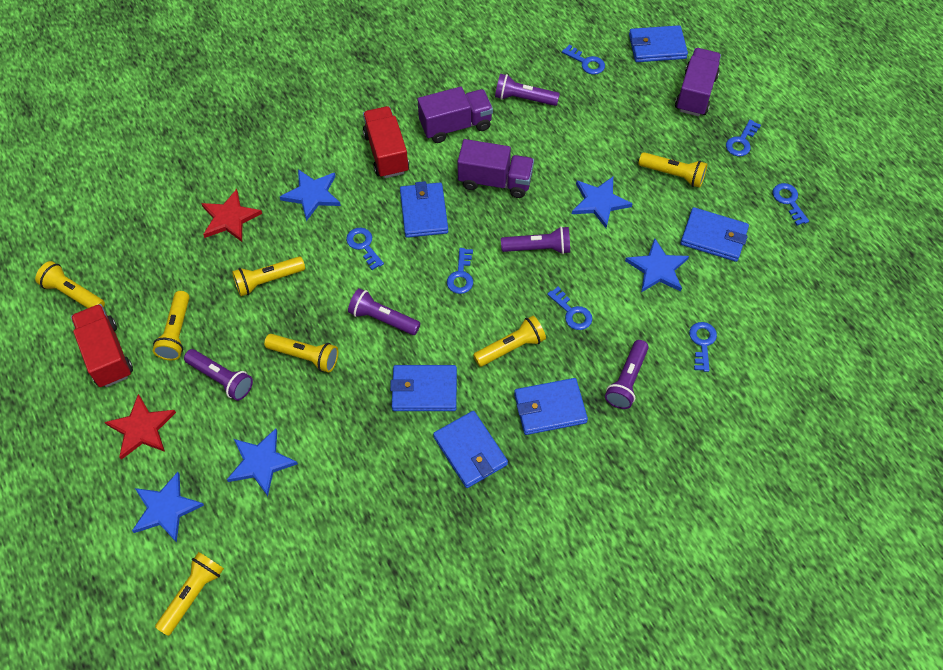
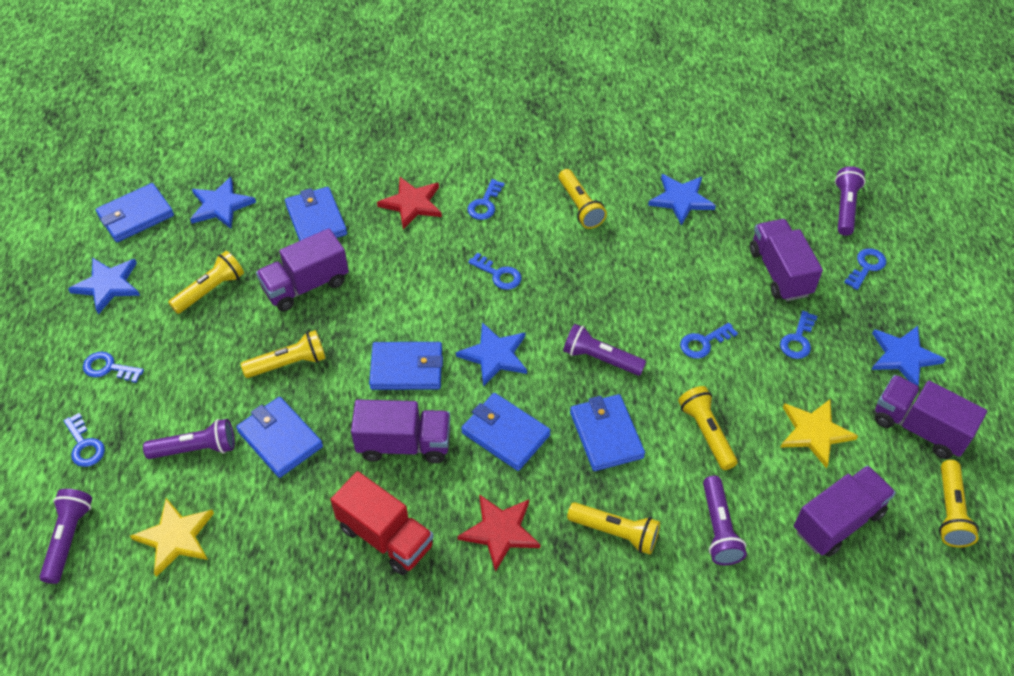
purple truck: [418,87,493,143] [457,139,534,198] [675,48,721,116] = 3 -> [256,228,349,311] [351,399,450,463] [750,219,823,301] [794,465,896,557] [875,375,987,459] = 5
red truck: [71,304,133,387] [363,106,409,178] = 2 -> [330,471,434,575] = 1
yellow flashlight: [35,261,105,308] [153,291,190,360] [155,552,224,636] [232,256,305,296] [264,334,338,373] [473,316,546,367] [639,152,707,188] = 7 -> [168,251,244,314] [241,330,326,378] [558,169,607,229] [567,502,660,555] [678,386,738,470] [939,460,979,547] = 6
yellow star: none = 0 -> [130,498,214,577] [780,399,858,468] = 2

